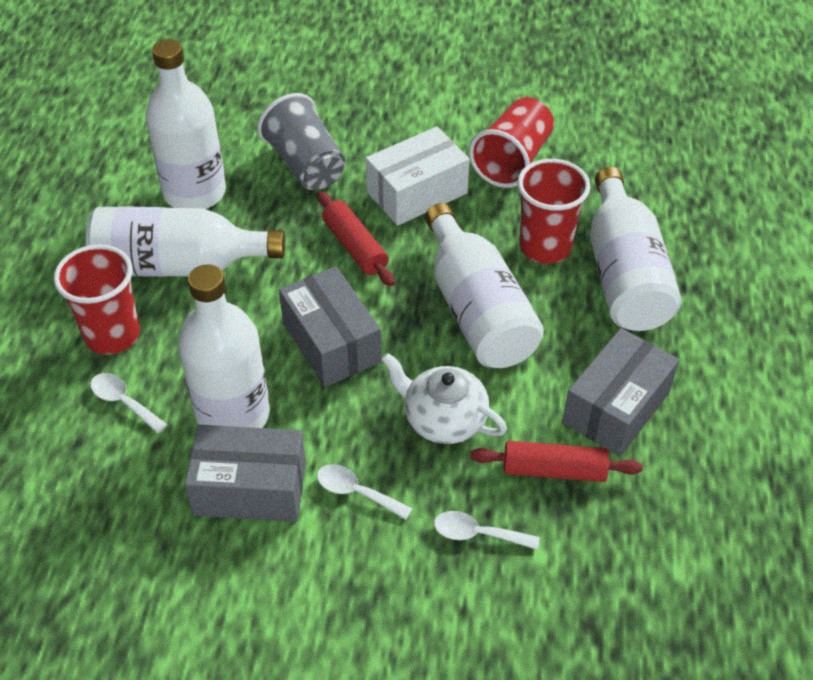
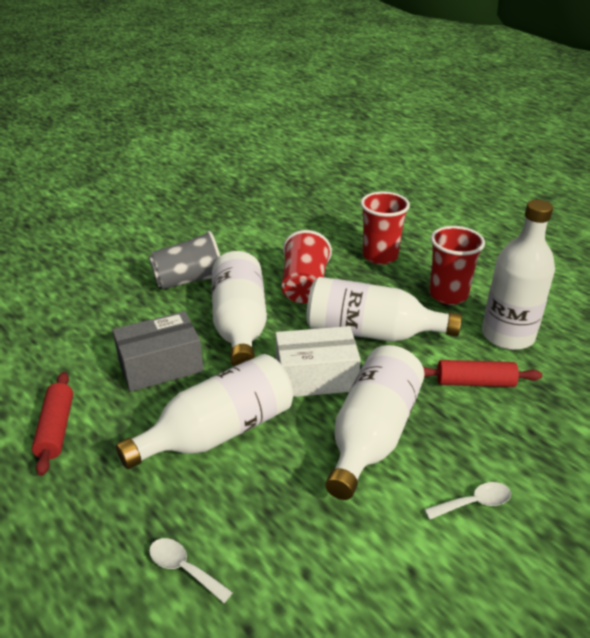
grey box: [185,425,306,522] [279,266,382,387] [562,328,679,456] = 3 -> [112,311,204,392] = 1
white spoon: [90,373,168,433] [317,464,412,520] [434,511,540,550] = 3 -> [149,538,233,603] [424,482,511,520] = 2
white teapot: [382,353,507,444] = 1 -> none = 0

